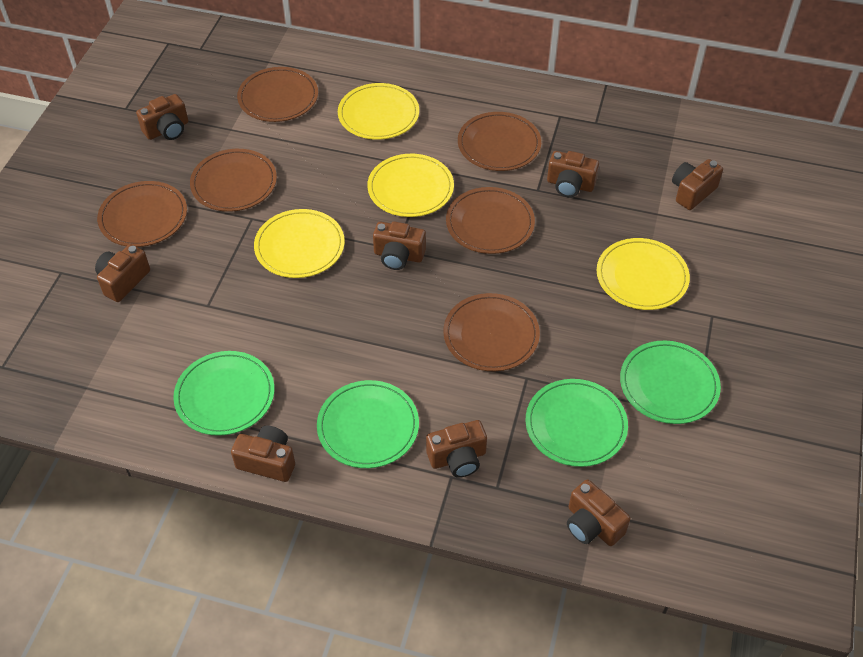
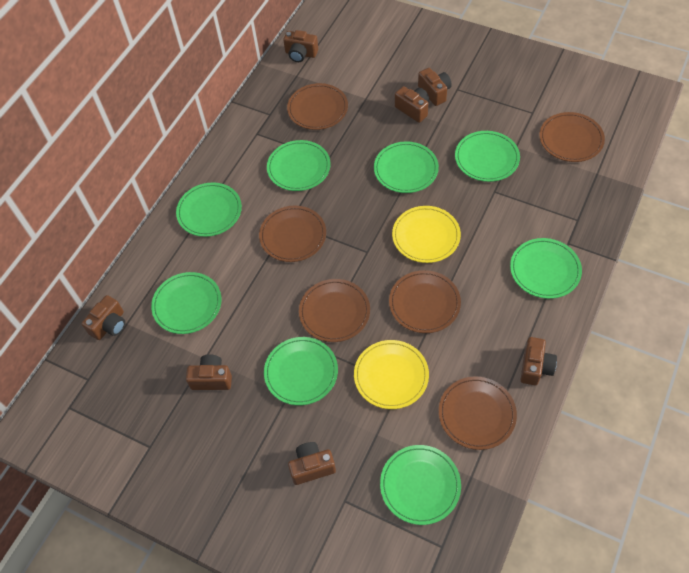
brown camera: [95,244,150,302] [136,94,188,140] [231,425,295,482] [373,221,426,270] [426,420,487,478] [547,151,599,197] [567,479,630,546] [672,159,723,210] = 8 -> [82,295,125,340] [186,354,232,390] [283,30,318,62] [288,442,336,485] [395,86,429,123] [418,68,452,106] [521,337,557,385] = 7
green plate: [173,351,274,436] [317,380,419,468] [526,379,628,467] [620,341,721,424] = 4 -> [151,272,221,334] [176,182,242,237] [264,337,338,405] [267,140,331,191] [374,141,439,193] [380,445,461,525] [455,131,520,182] [510,238,582,299] = 8
yellow plate: [254,209,345,278] [338,83,419,140] [367,154,454,217] [597,238,690,310] = 4 -> [354,340,429,409] [392,206,461,263] = 2

